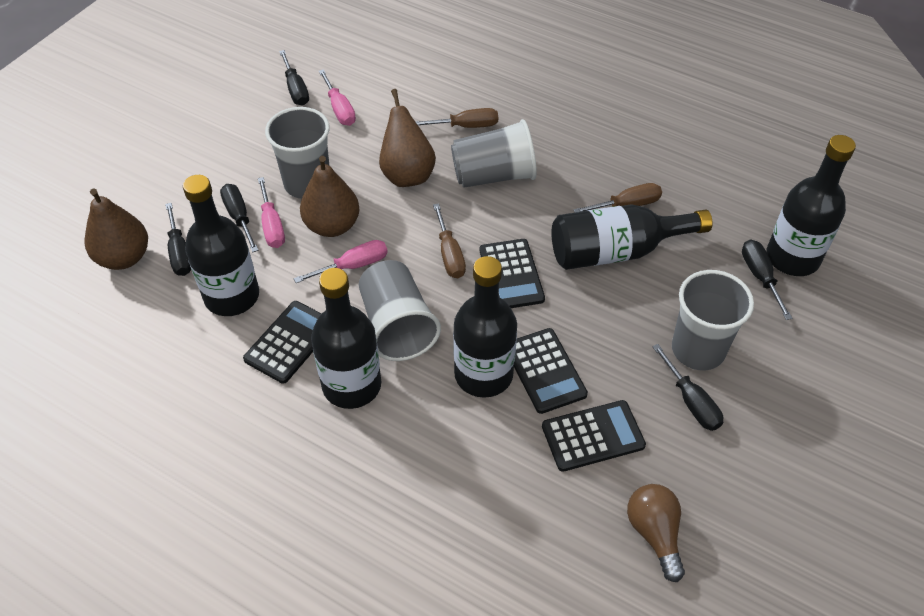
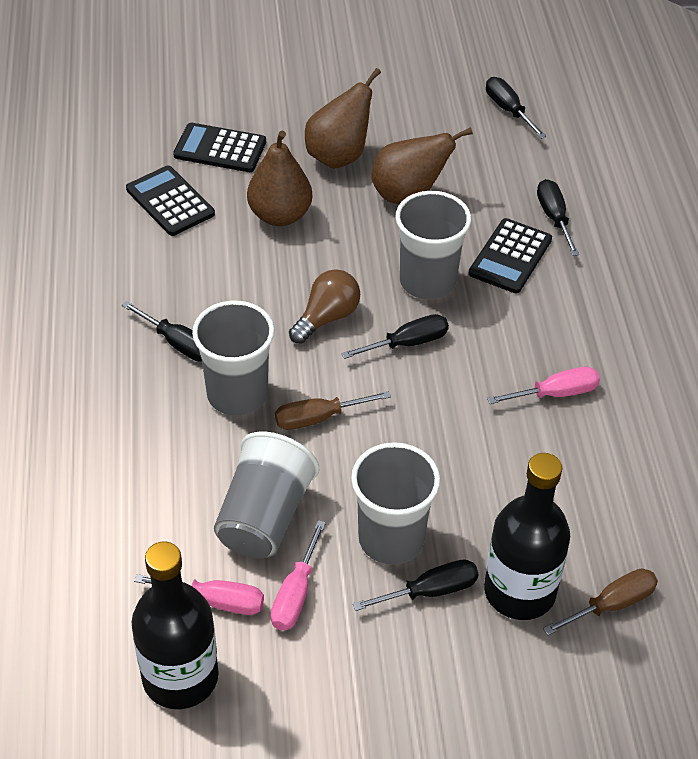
black bottle: [183,175,259,316] [311,268,381,409] [453,256,517,398] [551,204,713,270] [767,135,856,276] = 5 -> [132,541,219,709] [484,453,570,620] = 2
black calculator: [243,301,322,384] [480,239,545,308] [514,328,588,414] [542,400,646,472] = 4 -> [126,165,215,236] [173,123,266,172] [469,218,552,293] = 3
brown screwdriver: [416,108,498,128] [433,203,466,278] [573,183,662,213] = 3 -> [275,391,391,430] [543,569,658,635] = 2

